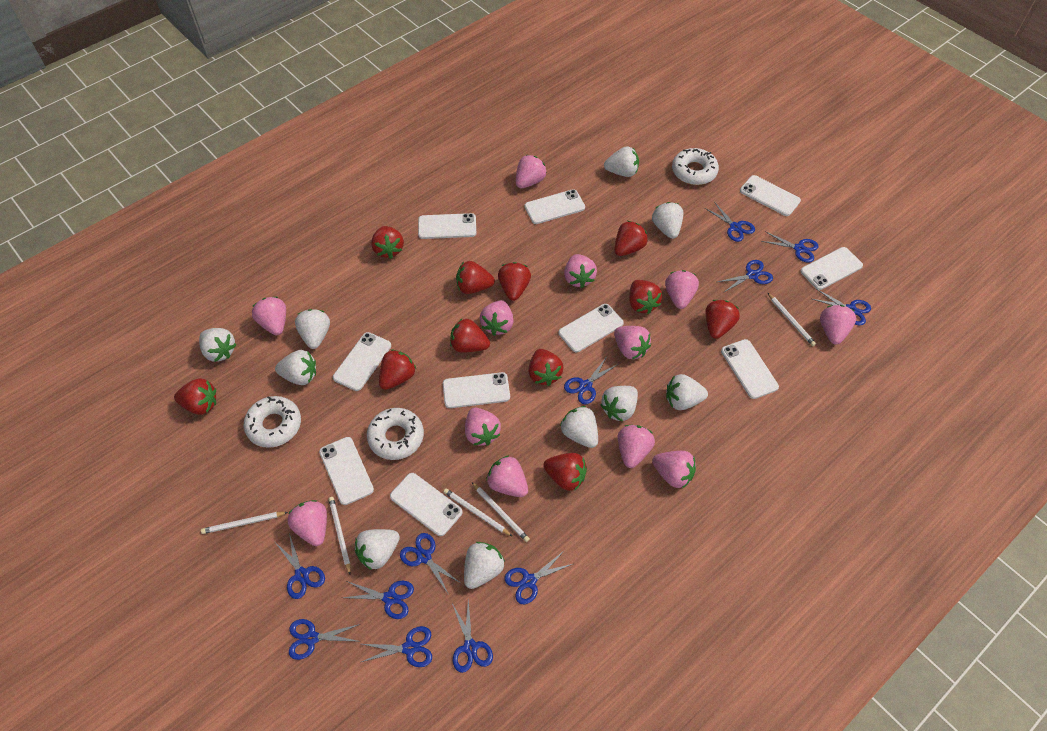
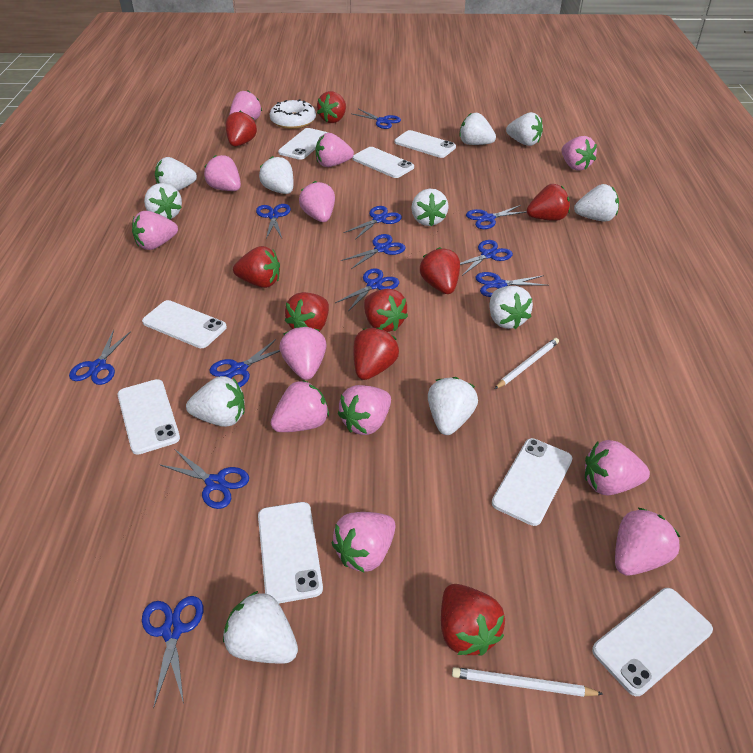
red strawberry: [174,378,216,415] [371,226,404,258] [379,349,416,390] [450,319,490,352] [456,261,495,294] [498,262,531,301] [528,349,563,386] [543,453,587,491] [614,221,648,256] [629,280,662,314] [705,300,740,339] = 11 -> [225,111,257,146] [233,246,280,288] [285,292,329,332] [317,91,346,123] [354,327,399,380] [364,289,408,332] [420,247,460,294] [441,584,505,655] [527,184,570,221] = 9
white donut: [243,396,301,448] [367,408,424,460] [672,148,719,185] = 3 -> [270,99,316,129] = 1
white pencil: [201,512,288,534] [328,497,351,574] [443,488,512,536] [472,482,530,542] [767,292,816,346] = 5 -> [452,667,603,697] [495,338,559,389] = 2
white phone: [319,437,374,505] [333,332,391,391] [390,473,463,536] [418,213,476,239] [443,372,510,408] [524,189,585,224] [559,304,624,352] [721,339,779,399] [740,175,801,216] [800,247,863,290] = 10 -> [118,379,180,455] [142,300,227,348] [258,502,323,603] [278,128,328,160] [353,147,414,178] [395,130,456,158] [492,438,572,526] [592,588,713,696] = 8
white strawberry: [199,328,237,362] [275,350,316,385] [295,309,330,349] [354,529,400,570] [464,542,505,589] [560,406,598,448] [601,386,638,422] [604,146,639,177] [652,202,683,239] [666,374,708,410] = 10 -> [144,183,182,220] [155,157,197,191] [186,376,245,427] [223,591,298,664] [259,156,294,194] [411,189,449,226] [428,377,478,435] [459,113,496,145] [489,286,533,329] [506,112,543,146] [574,184,619,222] = 11

